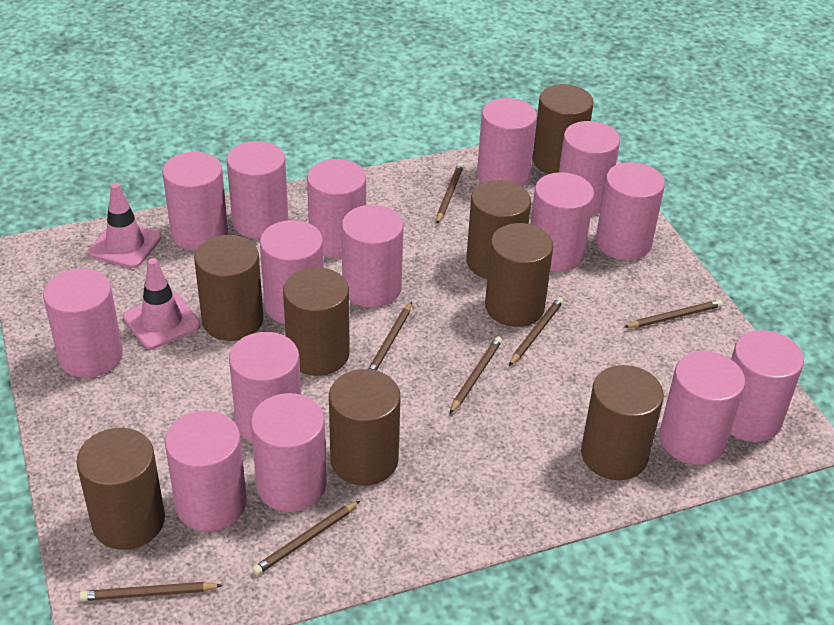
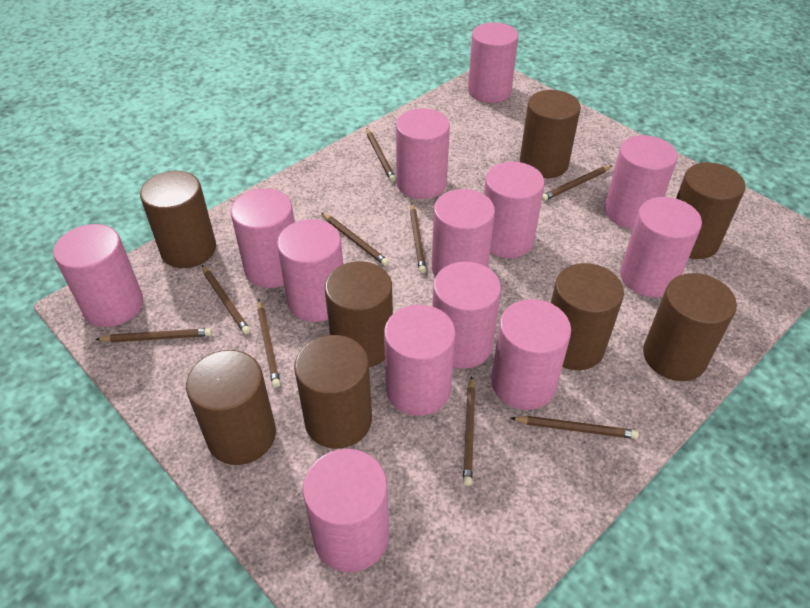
brown pencil: [80,582,223,601] [252,501,360,575] [368,302,412,371] [436,163,464,224] [450,337,502,414] [509,297,564,366] [624,300,723,328] = 7 -> [95,328,212,342] [202,265,250,334] [257,300,280,388] [322,213,389,266] [366,128,396,182] [410,203,426,273] [463,376,475,486] [511,416,639,439] [542,165,612,201] = 9
pink cylinder: [43,268,123,378] [162,152,228,251] [165,411,247,531] [226,141,288,239] [229,332,301,443] [251,393,326,512] [260,220,324,324] [307,159,366,258] [342,205,404,308] [477,98,537,187] [530,172,594,272] [559,121,620,215] [596,162,665,260] [659,351,745,465] [730,330,804,442] = 15 -> [53,224,143,327] [231,188,295,288] [277,219,343,322] [303,449,389,573] [384,305,456,416] [396,108,450,199] [432,189,495,277] [432,262,501,369] [468,22,519,103] [484,162,545,258] [491,299,571,410] [604,135,678,229] [620,197,702,297] = 13
pink traffic cone: [88,183,162,268] [123,258,200,349] = 2 -> none = 0

